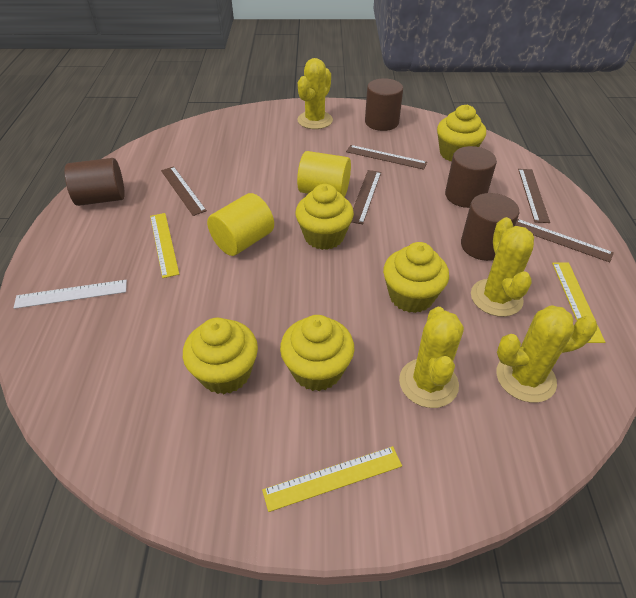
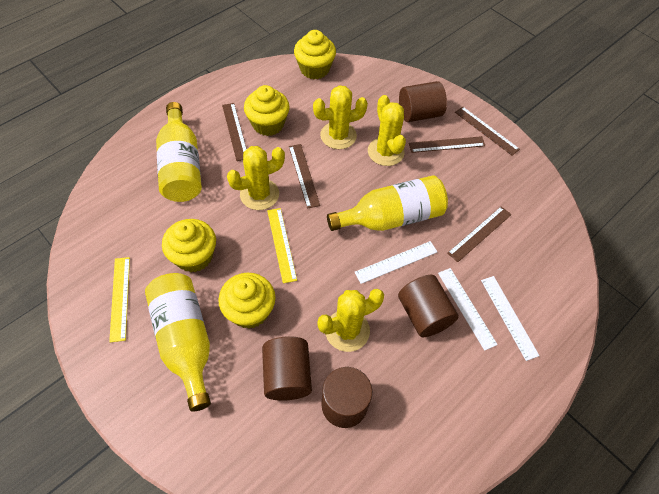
white ruler: [14,280,127,309] = 1 -> [354,241,437,284] [438,268,498,351] [481,276,540,361] = 3
yellow bottle: none = 0 -> [145,273,211,412] [156,102,202,202] [327,175,448,231] = 3
yellow cupcake: [183,318,258,394] [280,315,354,391] [295,184,354,250] [383,242,449,313] [437,105,486,161] = 5 -> [162,219,216,273] [218,273,276,329] [244,85,290,136] [294,30,336,79] = 4
yellow cylinder: [207,193,274,256] [297,151,351,197] = 2 -> none = 0
yellow ruler: [150,213,179,278] [262,446,402,512] [552,262,605,343] = 3 -> [109,257,130,342] [267,208,297,283] = 2

